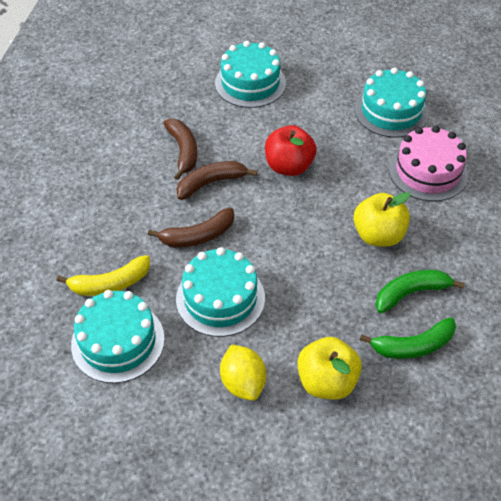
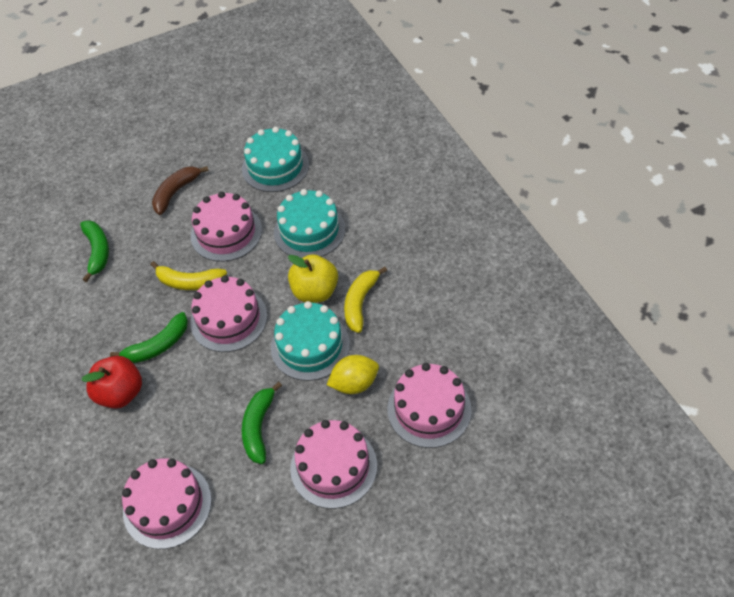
brown banana: [148,208,234,247] [164,119,197,180] [176,161,257,200] = 3 -> [152,166,209,215] = 1
green banana: [360,317,456,359] [375,270,465,314] = 2 -> [80,220,109,282] [110,312,188,363] [242,382,282,464] = 3
pink cake: [389,126,468,201] = 1 -> [122,458,212,549] [190,275,267,352] [191,191,262,262] [290,420,377,509] [387,363,472,448] = 5
turquoise cake: [71,290,165,383] [176,247,265,337] [215,41,286,108] [355,67,429,138] = 4 -> [242,127,309,192] [271,301,350,381] [274,189,345,258] = 3
yellow apple: [297,337,362,400] [353,192,411,247] = 2 -> [288,254,338,303] = 1
yellow banana: [57,255,150,296] = 1 -> [151,261,227,290] [344,267,387,333] = 2

